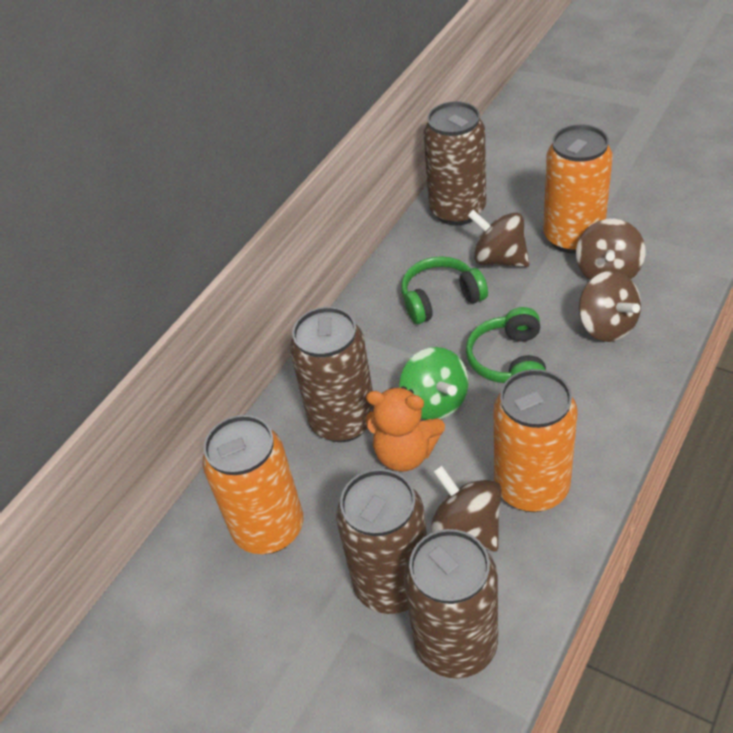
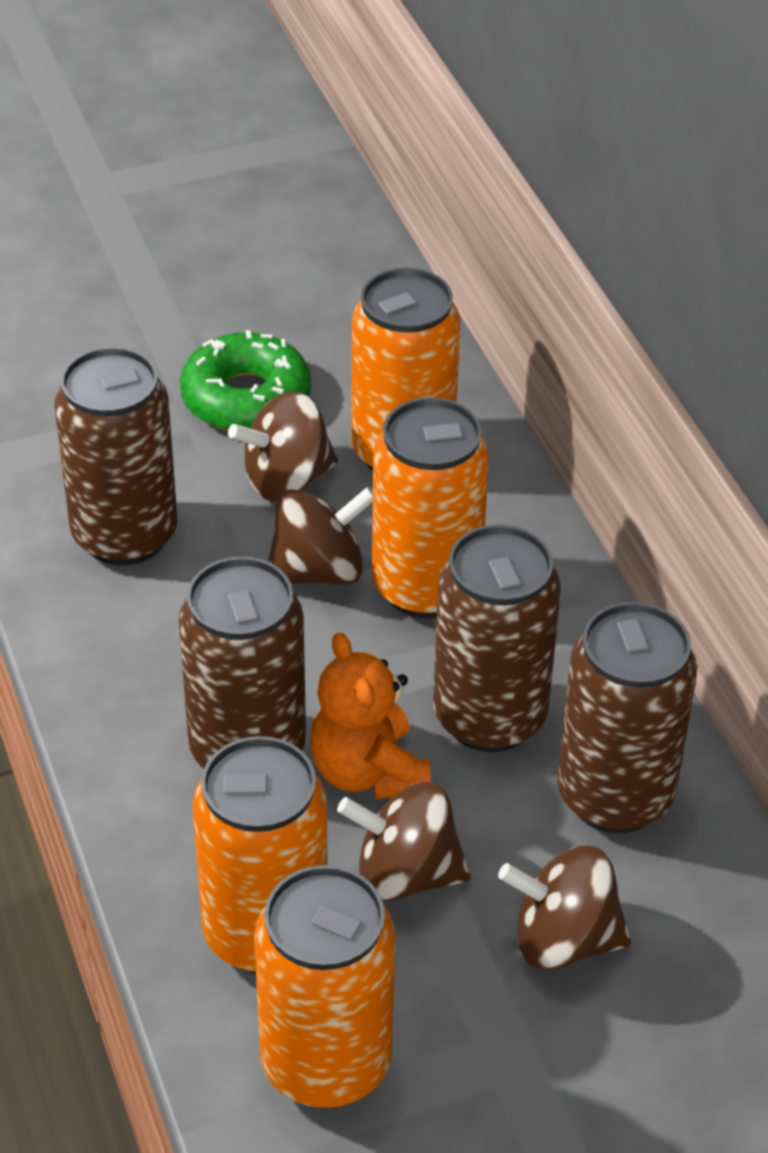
green donut: none = 0 -> [180,330,311,430] = 1
green headphones: [401,256,488,324] [466,307,546,383] = 2 -> none = 0
green spinning top: [399,347,468,420] = 1 -> none = 0
orange can: [202,415,303,554] [494,369,577,512] [543,124,613,253] = 3 -> [192,736,328,974] [254,865,396,1108] [351,268,461,471] [372,397,489,618] = 4

